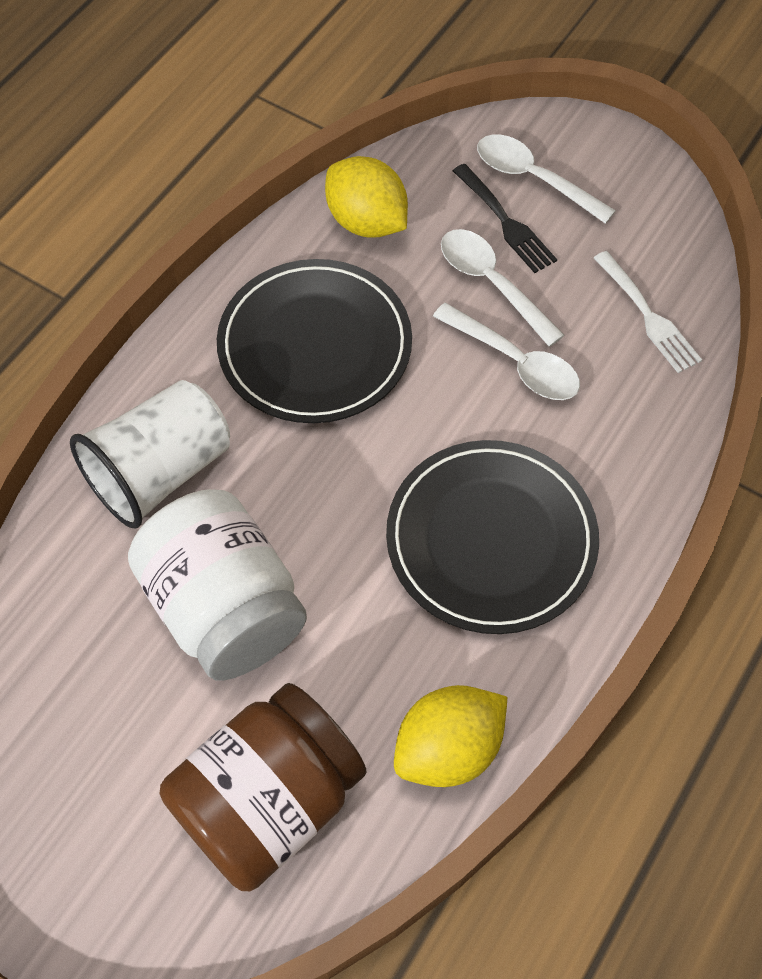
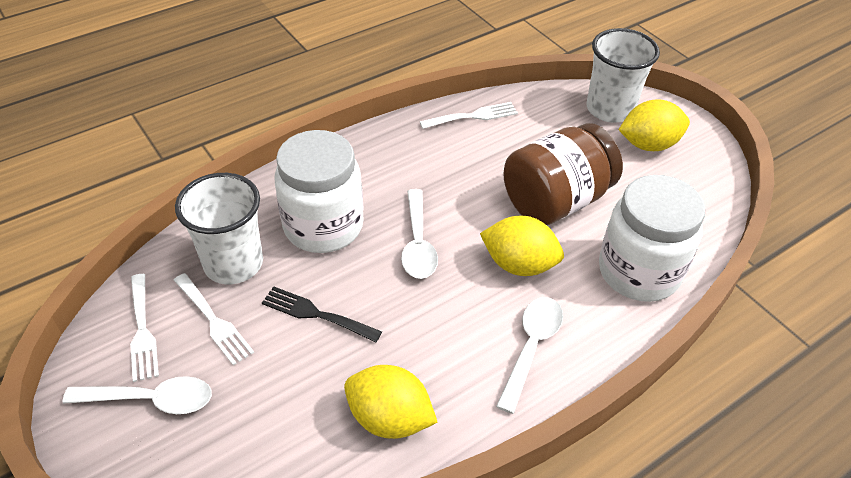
black plate: [217,259,412,423] [386,440,599,634] = 2 -> none = 0
white cup: [70,380,230,528] = 1 -> [175,173,263,284] [587,28,660,123] = 2
white fork: [594,251,702,373] = 1 -> [130,274,159,382] [173,273,254,366] [420,102,518,129] = 3
white jar: [128,489,307,681] = 1 -> [274,130,364,253] [599,175,706,302] = 2
yellow lemon: [325,156,408,238] [394,685,507,787] = 2 -> [344,365,437,439] [480,216,564,276] [619,99,690,151] = 3

